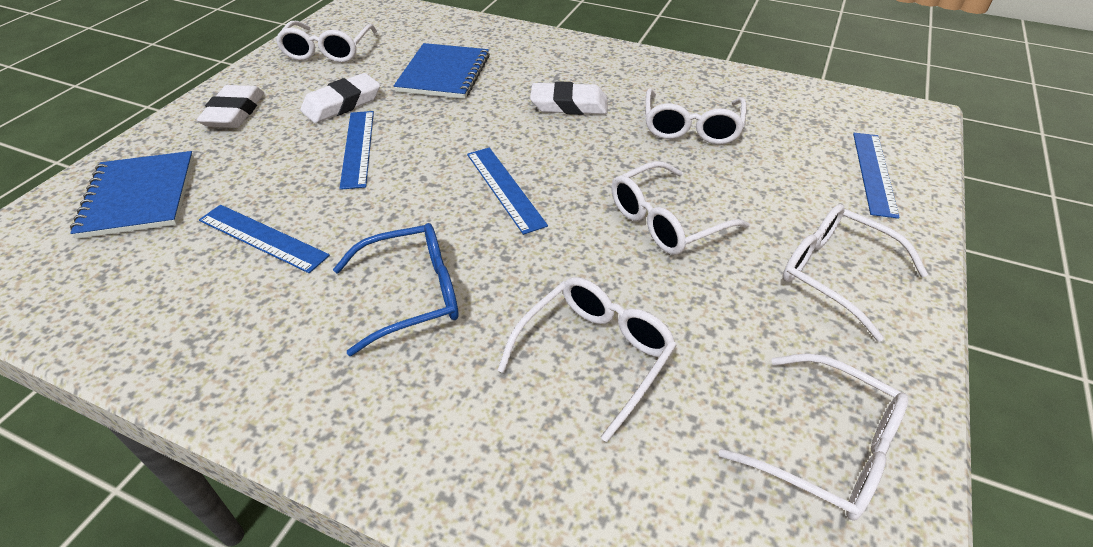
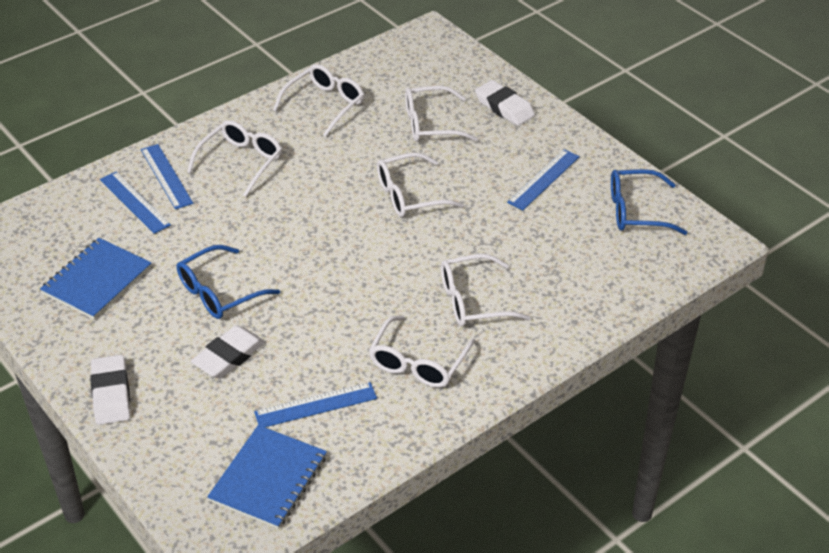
blue glasses: [333,223,459,356] = 1 -> [177,245,280,319] [611,169,688,235] = 2

